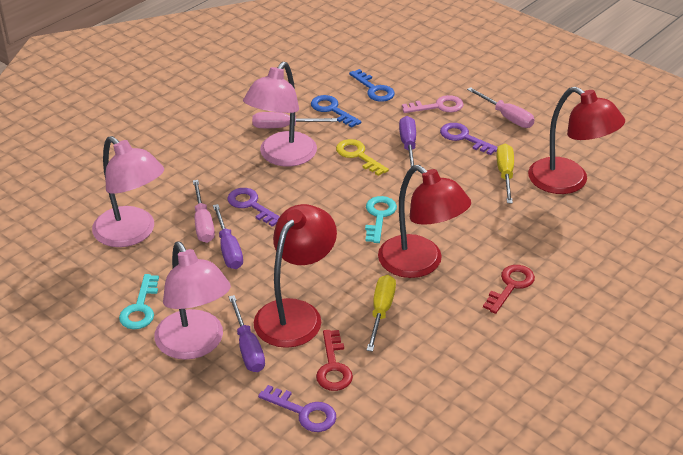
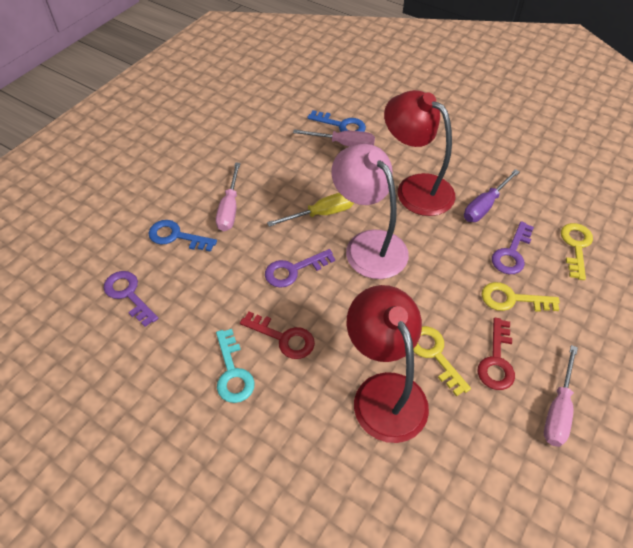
pink key: [402,95,464,113] = 1 -> none = 0
pink lamp: [92,136,164,247] [154,242,231,360] [243,62,317,167] = 3 -> [331,144,409,279] = 1
purple screwdriver: [213,204,243,269] [229,295,265,372] [399,116,416,172] = 3 -> [464,169,520,222] = 1
red lamp: [254,204,337,348] [378,165,471,278] [528,87,625,194] = 3 -> [347,285,429,443] [384,90,455,216] = 2
turquoise key: [119,274,159,329] [365,196,397,243] = 2 -> [216,329,255,403] = 1
yellow key: [336,139,389,176] = 1 -> [413,326,471,396] [482,282,560,312] [561,223,593,280] = 3
yellow screwdriver: [367,275,396,352] [496,144,514,203] = 2 -> [267,193,354,227] = 1

